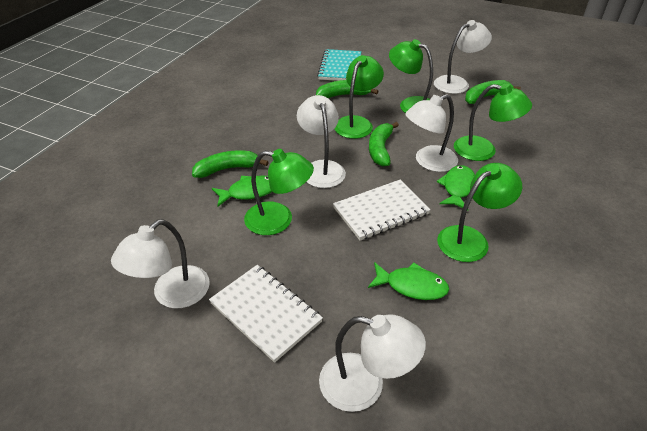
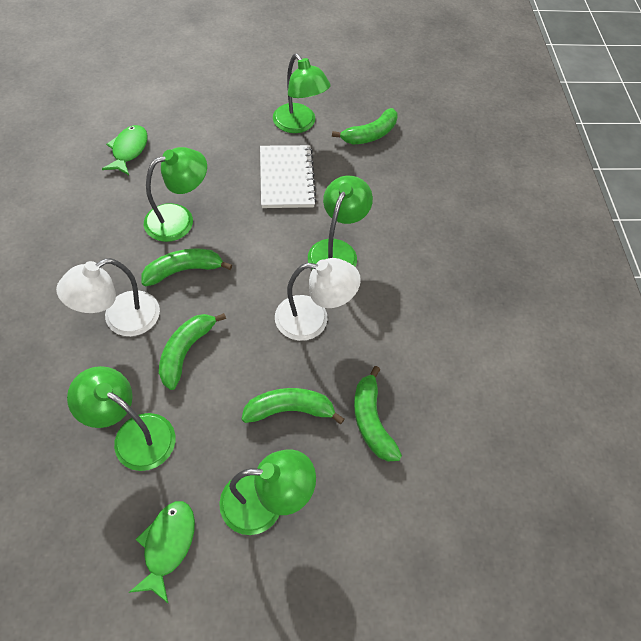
green banana: [192,150,268,178] [316,80,379,98] [369,122,399,166] [465,80,521,104] = 4 -> [141,249,232,286] [159,313,226,390] [241,388,344,424] [332,108,397,145] [354,366,402,461] = 5
green fish: [212,176,272,206] [368,262,449,300] [437,165,475,211] = 3 -> [102,125,148,175] [129,501,195,604] = 2
turquoise notebook: [317,49,361,81] = 1 -> none = 0
white lamp: [111,219,210,308] [297,95,346,188] [319,314,426,412] [406,94,458,172] [434,20,492,94] = 5 -> [56,258,160,336] [275,258,361,341] = 2
white notebook: [209,265,323,363] [333,179,430,240] = 2 -> [260,145,317,208] = 1

